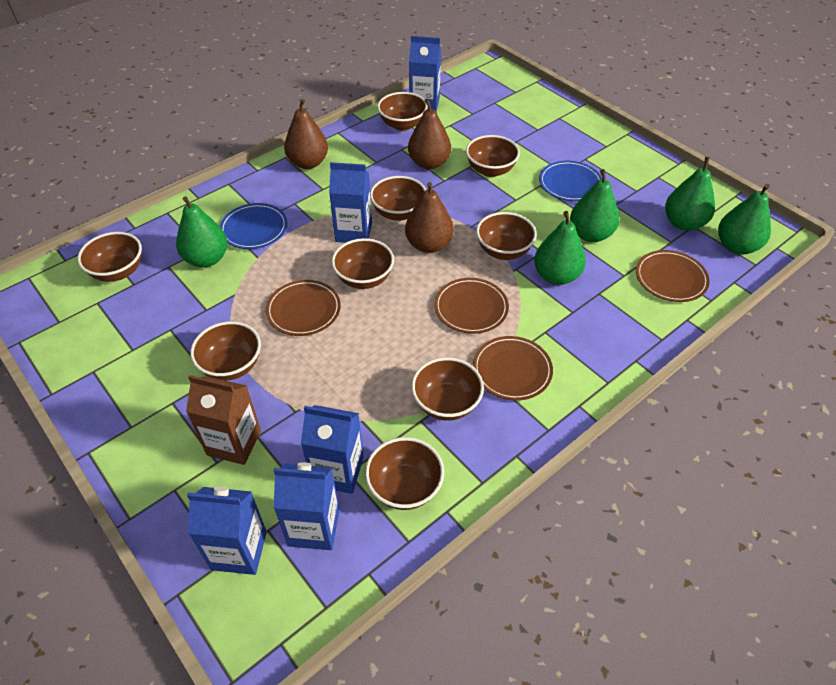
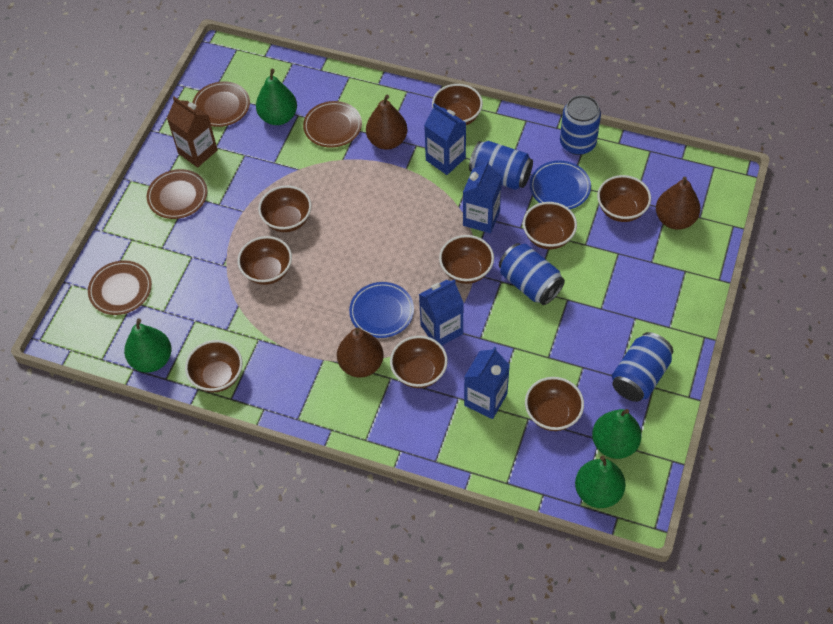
blue can: none = 0 -> [469,141,533,190] [499,243,565,305] [560,95,601,155] [612,332,673,402] = 4
blue carton: [187,486,267,575] [274,462,340,550] [301,405,364,494] [329,162,372,243] [409,36,441,111] = 5 -> [419,279,464,345] [424,103,466,175] [463,160,502,233] [464,346,510,419] = 4
green pear: [176,196,228,267] [534,211,586,285] [570,169,619,242] [665,157,715,231] [718,184,771,255] = 5 -> [124,319,171,373] [256,69,297,125] [575,456,626,508] [592,409,642,459] = 4

